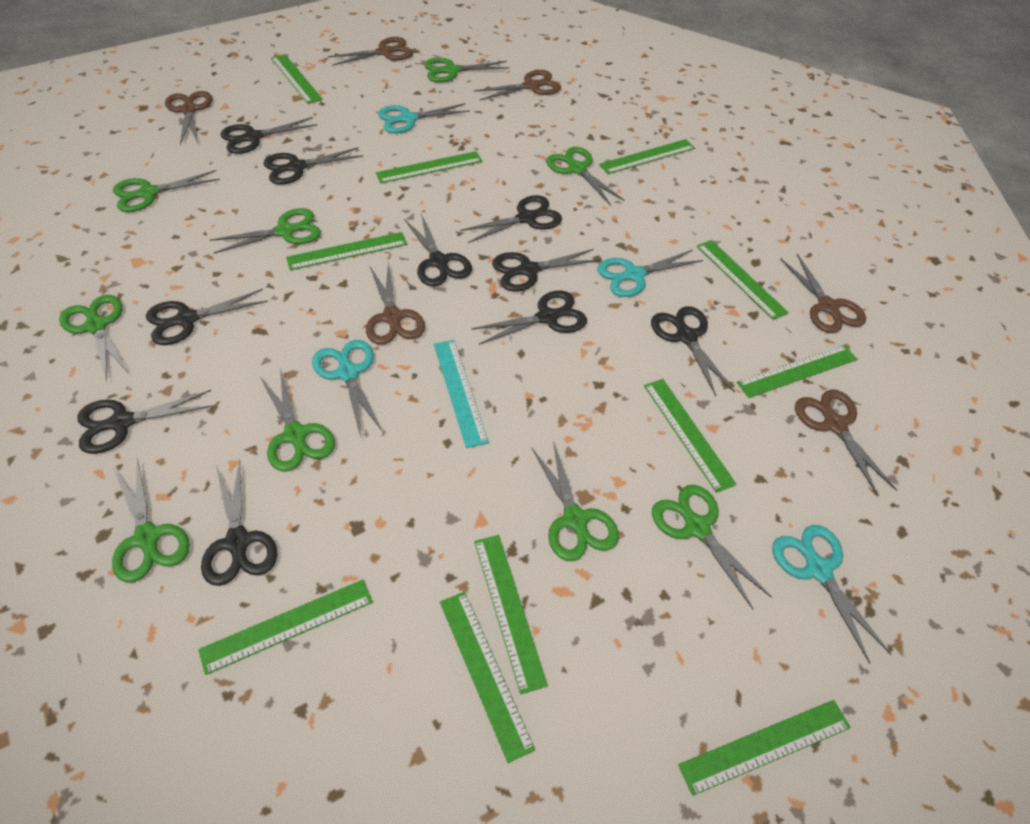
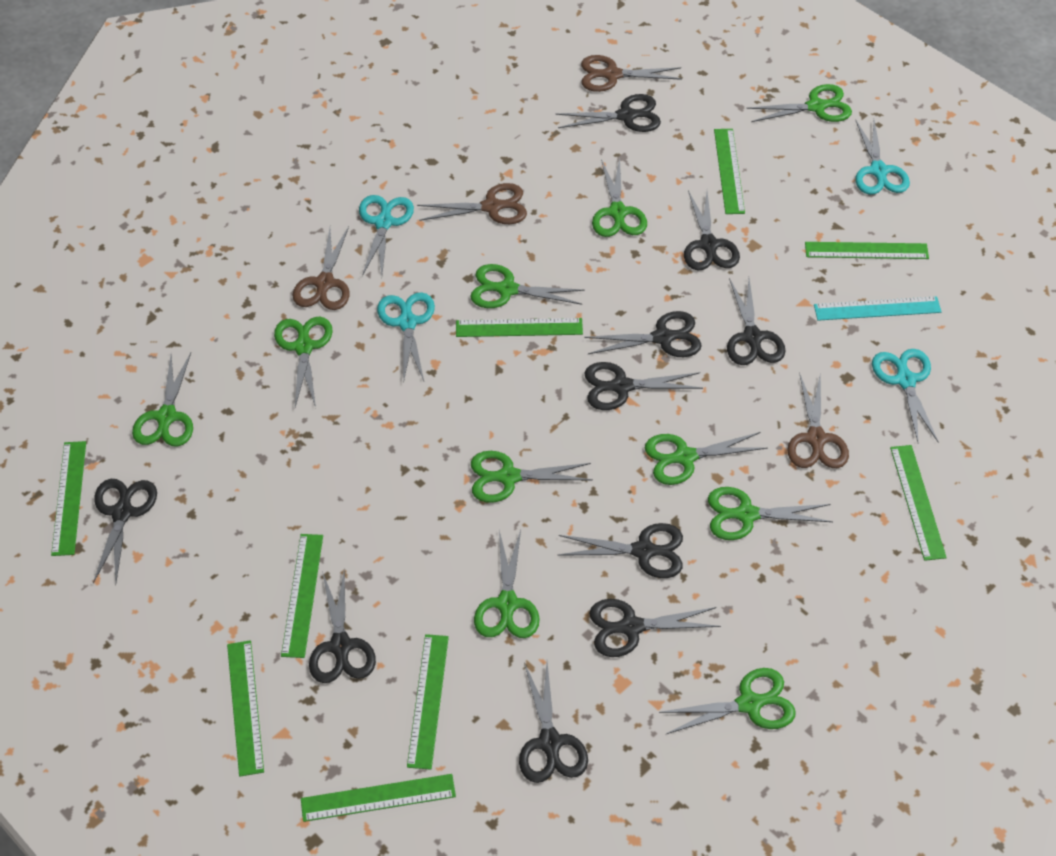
brown scissors: [165,91,212,145] [328,37,413,66] [366,262,425,345] [474,70,561,100] [781,254,866,333] [795,389,897,496] = 6 -> [292,226,350,310] [417,183,527,224] [581,55,682,92] [787,373,849,468] = 4
green ruler: [198,580,373,675] [271,54,323,104] [286,232,407,270] [376,151,482,183] [440,592,535,763] [474,535,548,694] [599,139,695,174] [644,379,737,493] [678,700,851,796] [697,240,789,320] [737,345,857,398] = 11 -> [51,441,86,556] [227,640,264,777] [281,534,323,658] [301,774,456,822] [407,634,449,770] [456,318,583,337] [714,129,745,214] [805,242,929,259] [890,445,947,561] = 9
green scissors: [59,295,129,382] [112,458,190,583] [113,170,220,212] [210,208,321,254] [260,368,335,471] [424,57,510,83] [532,441,619,561] [546,147,625,205] [652,485,772,609] = 9 -> [132,353,193,447] [274,317,333,407] [470,264,585,308] [471,451,593,503] [474,530,540,638] [592,158,647,237] [645,432,768,485] [659,668,796,734] [708,487,833,540] [746,84,852,122] = 10

